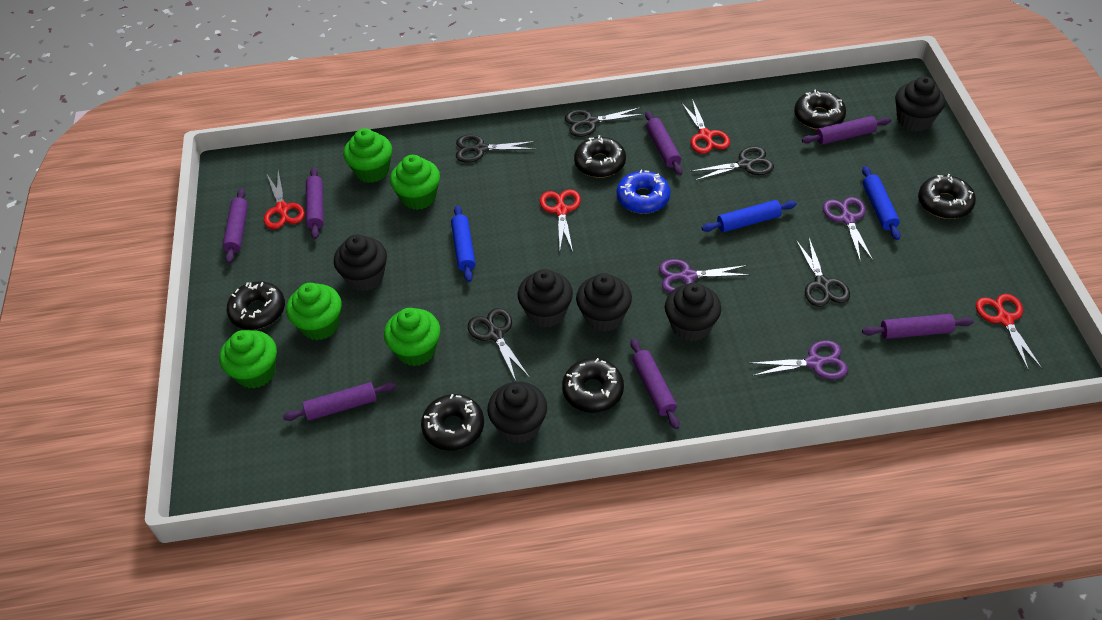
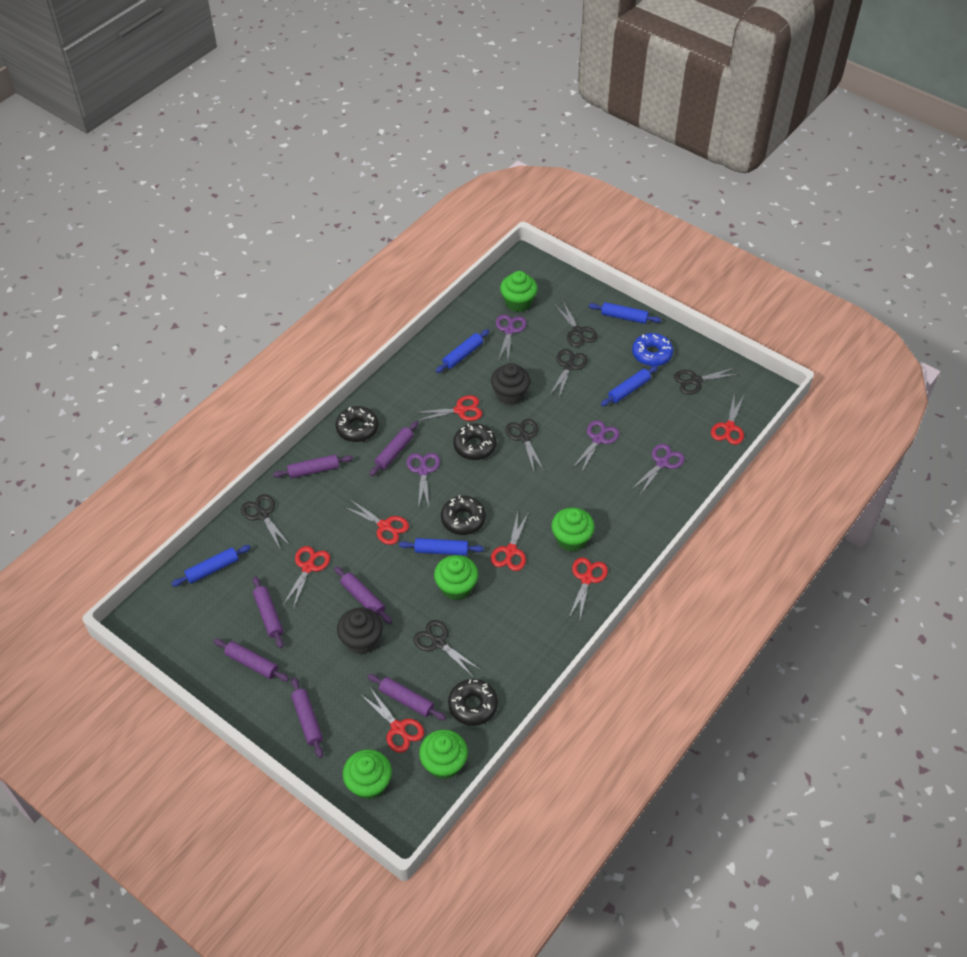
black cupcake: [334,234,387,291] [487,382,547,443] [518,269,573,327] [576,273,632,332] [665,283,722,341] [895,76,945,131] = 6 -> [337,608,383,654] [491,363,530,405] = 2
black donut: [227,281,285,330] [421,394,484,451] [562,358,624,413] [574,135,626,178] [794,89,846,129] [918,174,976,219] = 6 -> [336,406,379,442] [441,495,486,535] [448,679,498,726] [453,423,497,460] = 4
black scissors: [456,135,535,163] [468,308,529,381] [565,107,644,137] [690,146,774,181] [796,238,850,307] = 5 -> [241,494,290,549] [413,620,481,677] [505,419,544,472] [549,349,588,398] [554,301,598,347] [674,367,739,395] = 6
blue rolling pin: [451,205,476,282] [702,200,797,232] [862,166,901,240] = 3 -> [171,545,251,587] [399,538,484,555] [436,329,489,373] [589,302,661,324] [601,366,658,406] = 5
purple scissors: [659,259,750,293] [748,340,848,379] [823,197,874,263] = 3 -> [406,453,440,508] [496,315,527,361] [572,420,619,473] [632,444,685,495] = 4
red scissors: [264,170,305,229] [540,189,581,252] [681,99,730,154] [976,294,1042,370] = 4 -> [283,546,330,609] [344,499,409,545] [360,688,424,753] [415,395,482,421] [491,512,528,571] [569,557,608,618] [711,396,744,445] = 7

